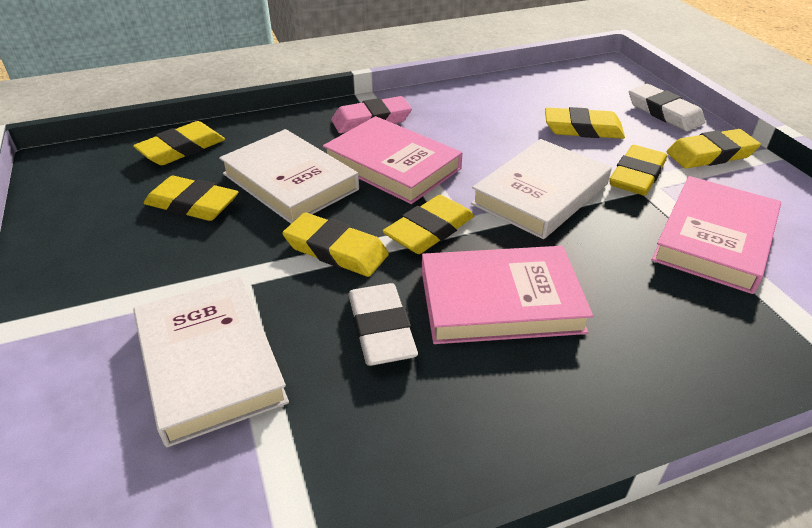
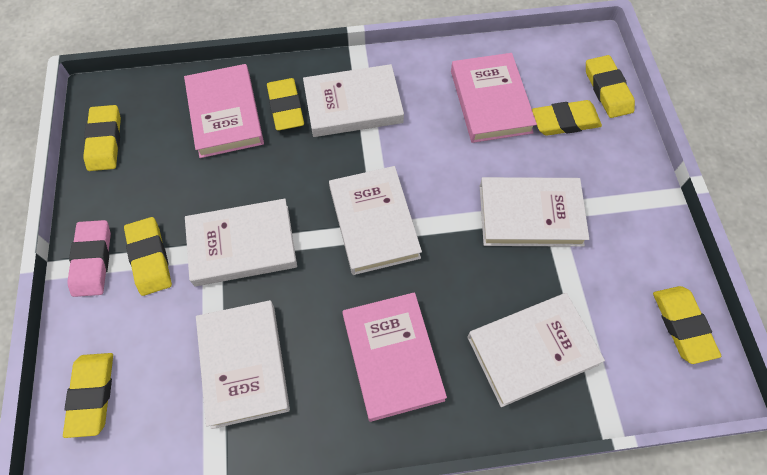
white book: [133,276,289,447] [219,129,359,224] [471,139,612,239] = 3 -> [185,199,297,286] [196,300,290,429] [303,64,404,137] [329,166,422,275] [467,293,605,407] [480,177,589,247] = 6
white eraser: [349,283,418,366] [629,84,705,131] = 2 -> none = 0

